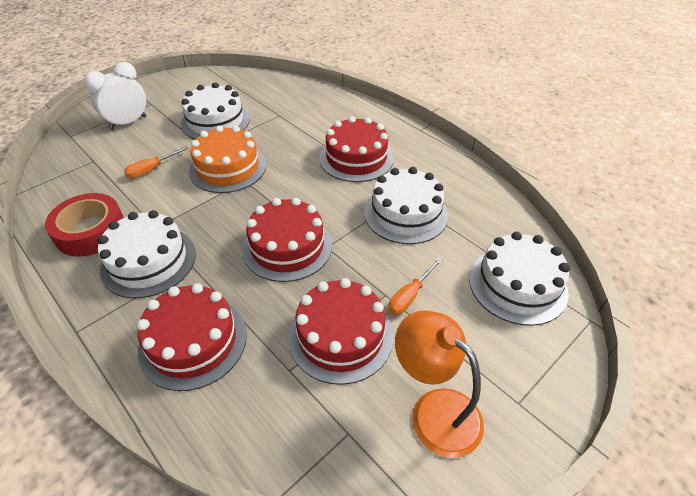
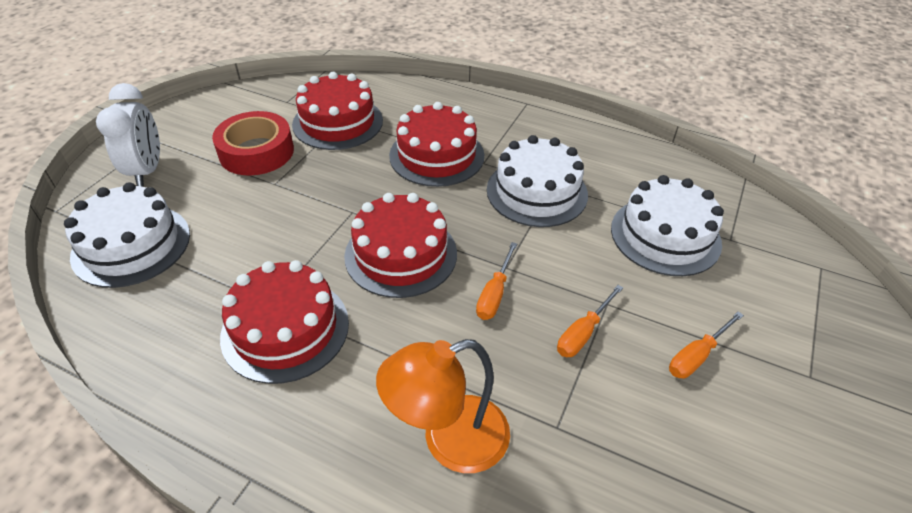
orange cake: [189,125,266,193] = 1 -> none = 0
orange screwdriver: [124,146,189,178] [388,258,442,315] = 2 -> [476,242,517,320] [557,285,623,357] [669,311,744,379] = 3
white cake: [98,210,196,298] [181,82,250,140] [364,167,448,244] [469,232,570,326] = 4 -> [64,182,190,288] [487,135,588,227] [611,175,724,276] = 3

